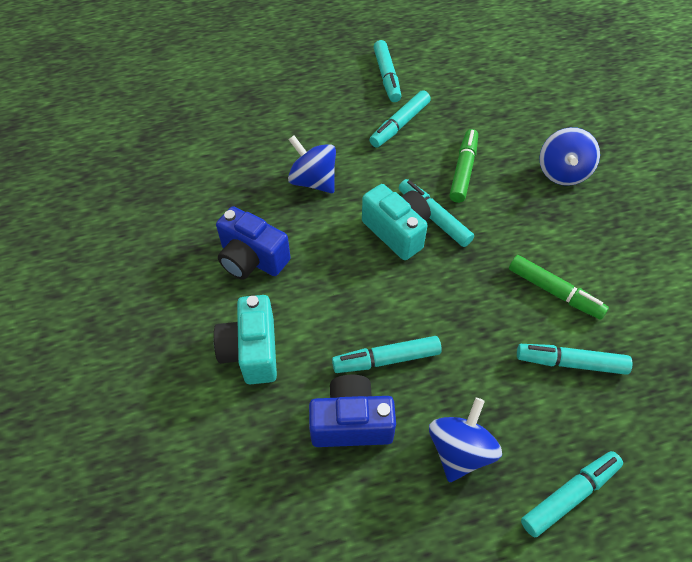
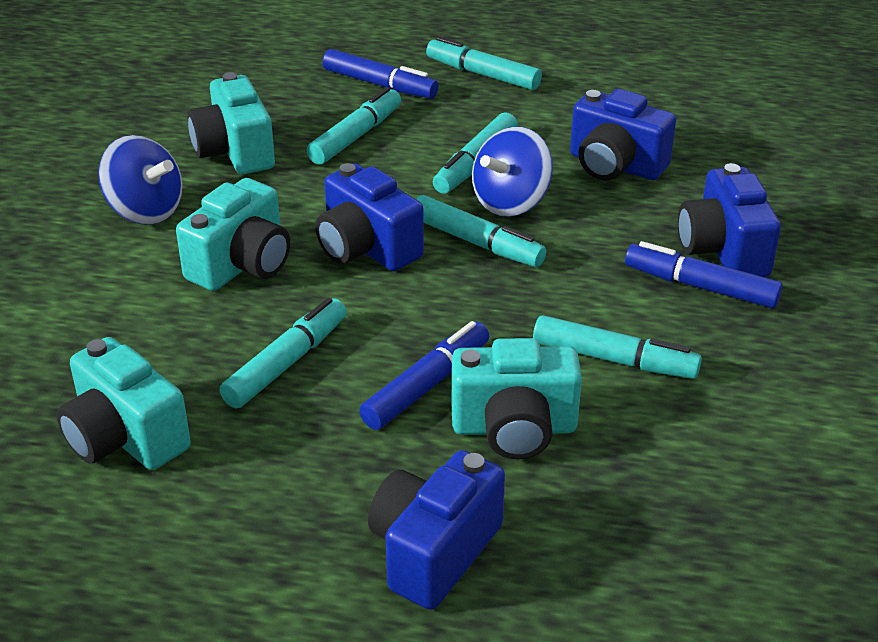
blue camera: [216,206,291,280] [309,375,396,447] = 2 -> [315,163,424,271] [368,450,505,610] [570,89,676,180] [678,163,781,277] = 4
blue marker: none = 0 -> [322,49,439,99] [359,321,489,430] [625,241,783,308] = 3
blue spinning top: [288,136,336,193] [429,398,502,482] [539,127,600,186] = 3 -> [98,135,182,225] [472,127,553,217] = 2
green marker: [449,129,478,203] [509,255,609,320] = 2 -> none = 0
turquoise camera: [214,295,277,384] [362,184,431,260] = 2 -> [56,337,191,470] [176,178,290,291] [187,72,275,174] [451,338,582,459] = 4

